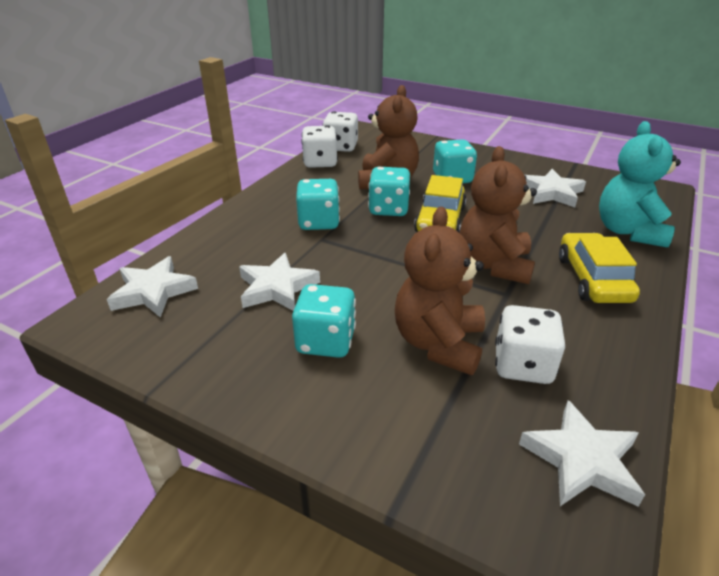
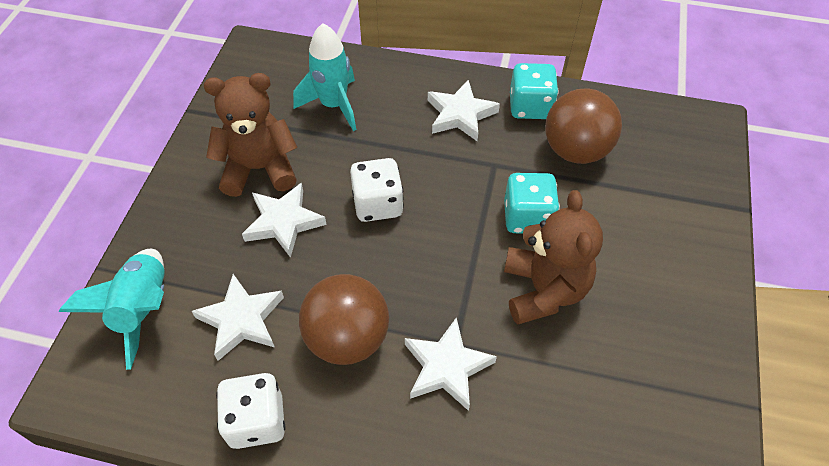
brown ball: none = 0 -> [299,274,389,365] [545,88,622,164] = 2
brown teddy bear: [358,85,419,189] [395,206,485,376] [459,146,537,284] = 3 -> [204,73,298,197] [504,190,603,325] = 2
turquoise dice: [292,284,356,358] [296,179,340,230] [368,167,410,216] [433,139,477,183] = 4 -> [504,173,560,233] [510,63,559,119] = 2
turquoise rocket: none = 0 -> [59,249,165,370] [293,23,356,131] = 2
turquoise teddy bear: [599,121,681,248] = 1 -> none = 0
white dice: [302,125,338,168] [322,111,358,152] [495,305,565,384] = 3 -> [216,373,285,449] [350,158,404,222] = 2
yellow car: [414,175,467,232] [559,233,640,303] = 2 -> none = 0

